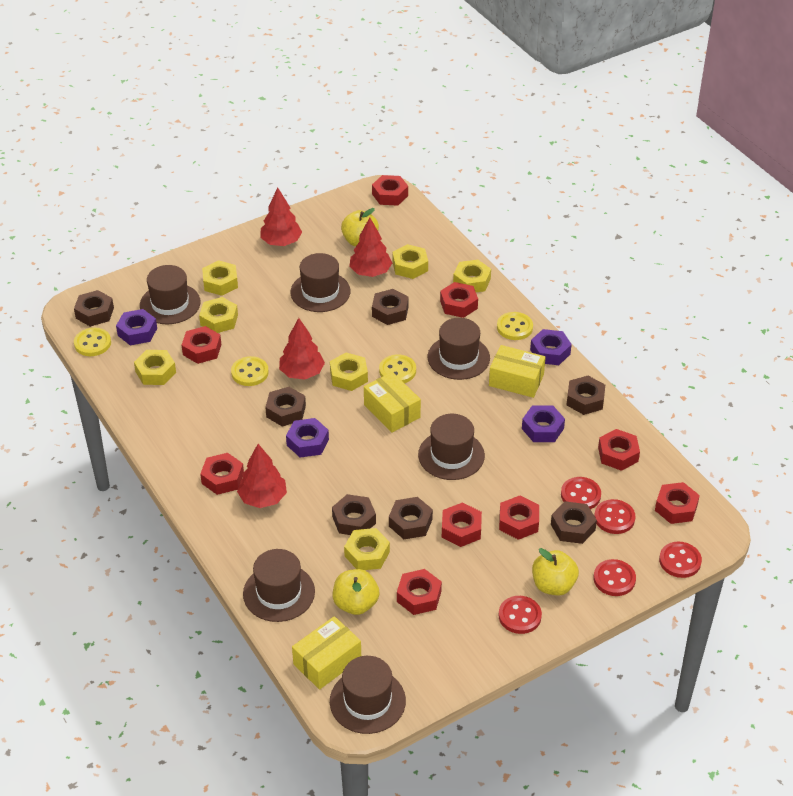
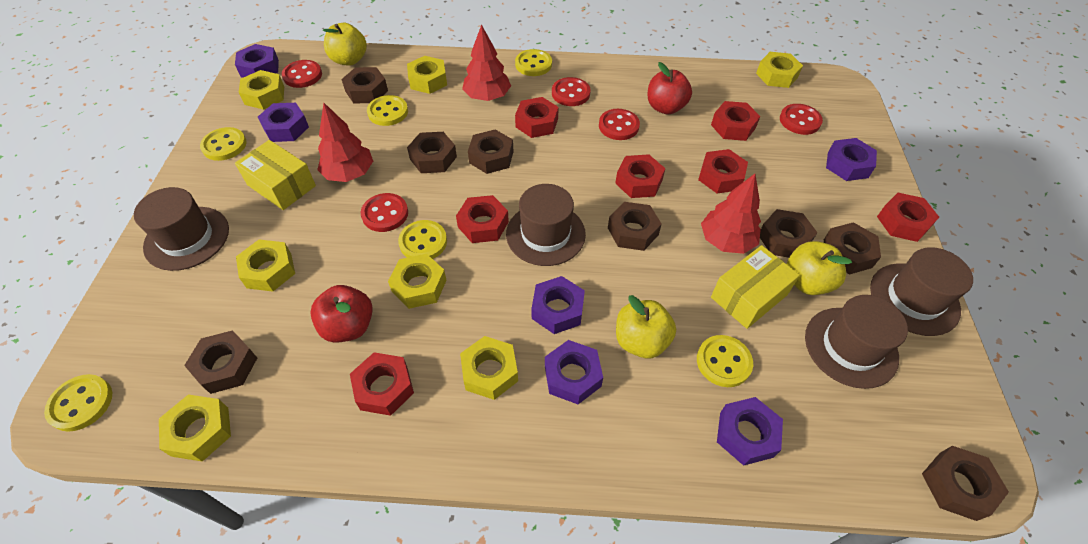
brown hat: [140,265,201,324] [243,549,315,622] [290,253,350,312] [330,656,406,734] [418,414,485,480] [428,318,490,380] = 6 -> [134,187,229,271] [506,184,586,266] [805,295,908,389] [870,247,973,336] = 4
brown nut: [74,290,114,327] [265,387,306,427] [332,494,376,535] [372,289,409,325] [389,497,433,539] [551,501,597,544] [567,376,605,415] = 7 -> [184,330,257,394] [341,67,388,103] [407,132,457,173] [468,129,514,174] [608,202,662,251] [760,209,818,258] [824,222,881,275] [922,446,1009,521] = 8
purple nut: [116,309,157,345] [286,418,329,458] [522,406,565,442] [530,329,572,365] = 4 -> [235,44,279,78] [258,103,309,142] [532,276,585,334] [545,340,603,404] [717,397,783,466] [826,138,877,181] = 6
red apple: none = 0 -> [310,285,373,343] [647,62,692,114] = 2
red nut: [182,326,221,364] [200,453,244,495] [372,175,408,206] [397,569,442,615] [440,282,478,318] [442,502,482,547] [499,496,539,540] [598,429,640,471] [655,482,700,524] = 9 -> [350,352,414,416] [456,195,509,243] [515,97,559,138] [615,154,665,198] [698,149,748,194] [711,101,760,141] [877,193,939,242] = 7
red tree: [237,444,287,508] [260,188,302,246] [279,318,325,380] [349,218,392,277] = 4 -> [317,103,373,182] [462,24,511,101] [701,174,761,254] = 3
yellow box: [292,616,361,689] [364,372,421,433] [489,345,546,398] = 3 -> [235,140,316,210] [711,245,800,329] = 2
yellow button: [74,328,111,356] [231,356,269,386] [379,354,416,383] [497,312,533,340] = 4 -> [44,374,112,432] [200,127,247,161] [367,95,408,126] [398,220,447,259] [515,49,552,76] [697,335,753,387] = 6

